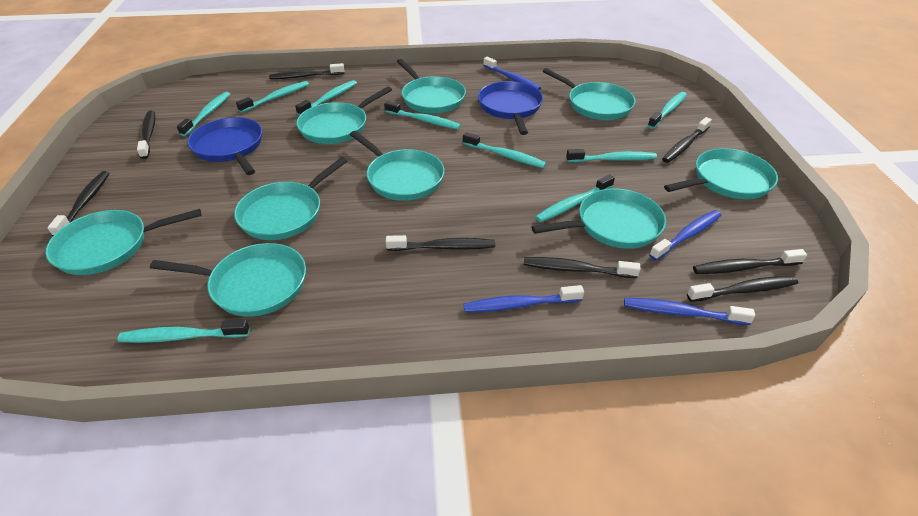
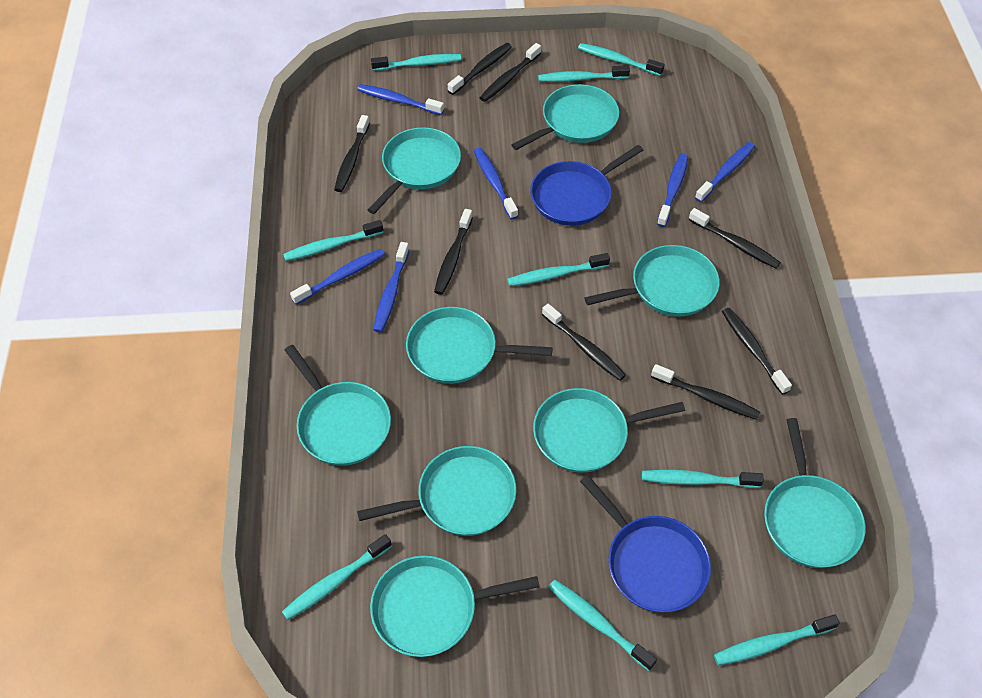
blue toothbrush: [464,285,584,313] [483,57,541,91] [624,298,755,325] [649,210,721,260] = 4 -> [290,249,385,305] [357,84,444,115] [373,242,409,333] [474,148,518,219] [657,153,688,227] [695,142,755,202] = 6

